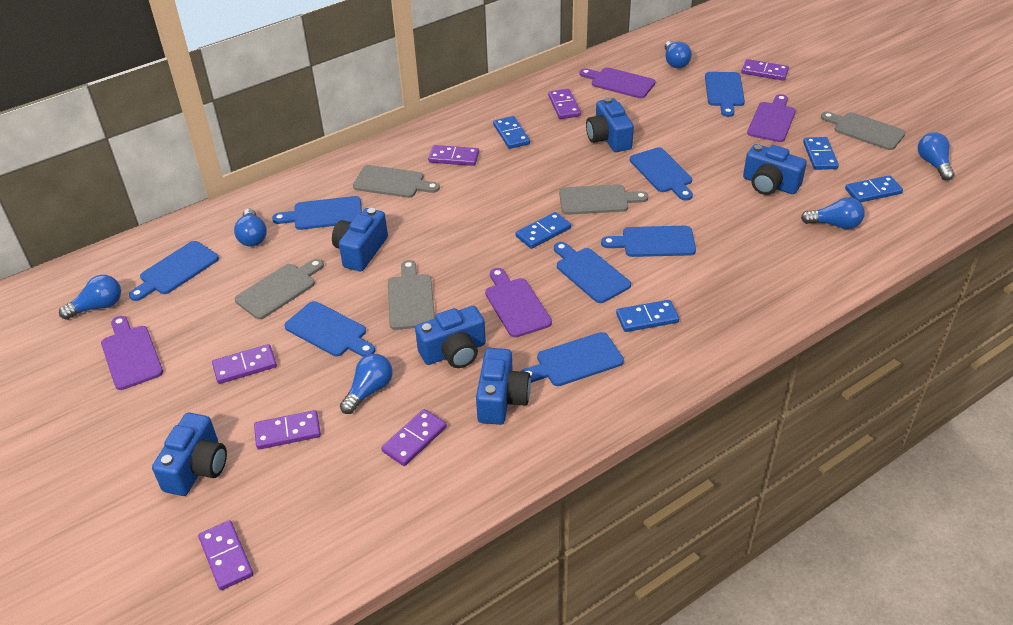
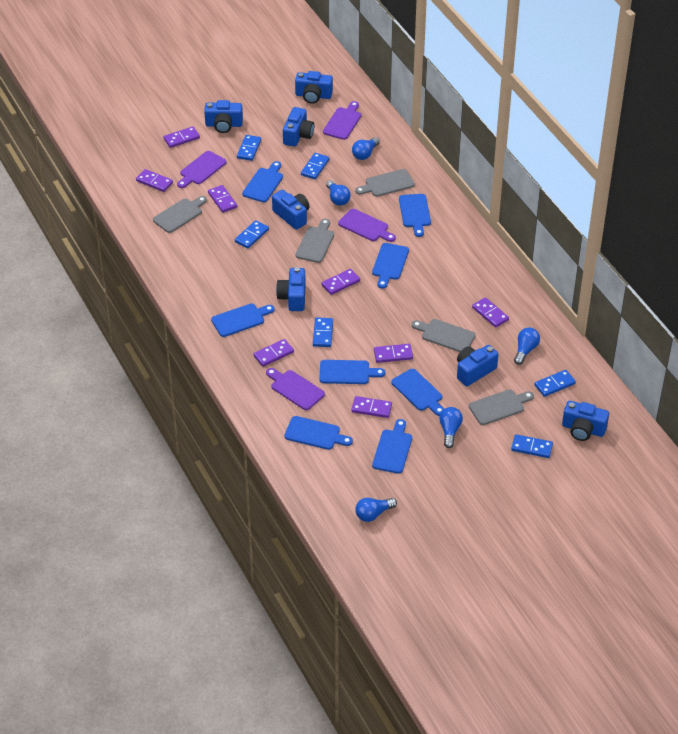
blue camera: [152,413,227,496] [332,208,388,271] [415,306,486,368] [476,348,531,425] [586,97,634,152] [743,144,807,195] = 6 -> [204,100,243,133] [272,190,309,230] [276,267,306,311] [283,107,314,147] [295,71,333,104] [457,345,498,386] [562,401,609,441] = 7
blue domino: [493,116,530,149] [516,212,571,249] [616,300,679,332] [803,137,839,170] [845,175,903,202] = 5 -> [235,220,269,249] [237,135,261,161] [301,153,329,179] [313,317,333,347] [511,434,553,458] [535,370,576,397] = 6
blue light bulb: [59,275,121,320] [234,209,267,247] [340,354,392,414] [665,41,692,68] [801,197,865,229] [918,132,955,180] = 6 -> [326,180,351,206] [352,137,380,160] [355,498,397,522] [439,407,463,448] [514,327,540,365] = 5
purple domino: [198,520,253,590] [212,344,277,384] [254,410,321,450] [381,409,447,466] [428,145,479,166] [548,89,581,119] [742,59,789,81] = 7 -> [136,169,173,192] [164,127,200,148] [208,185,237,213] [253,339,294,367] [322,269,360,295] [351,396,392,418] [374,344,413,363] [472,297,509,328] = 8

